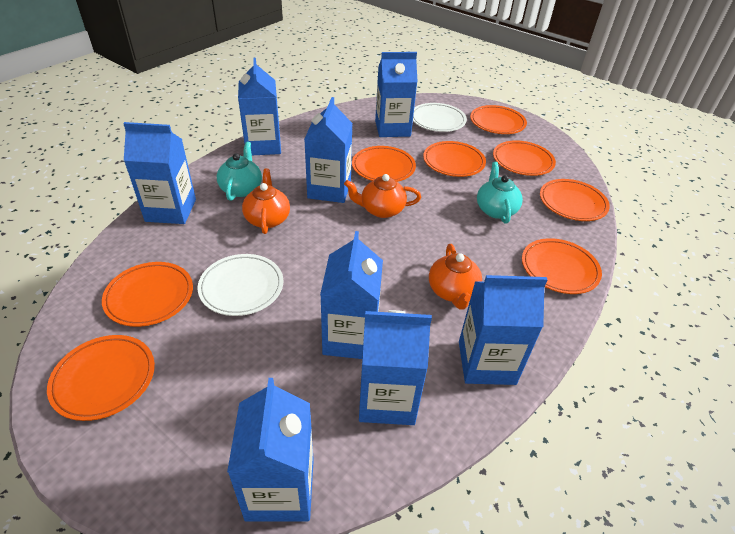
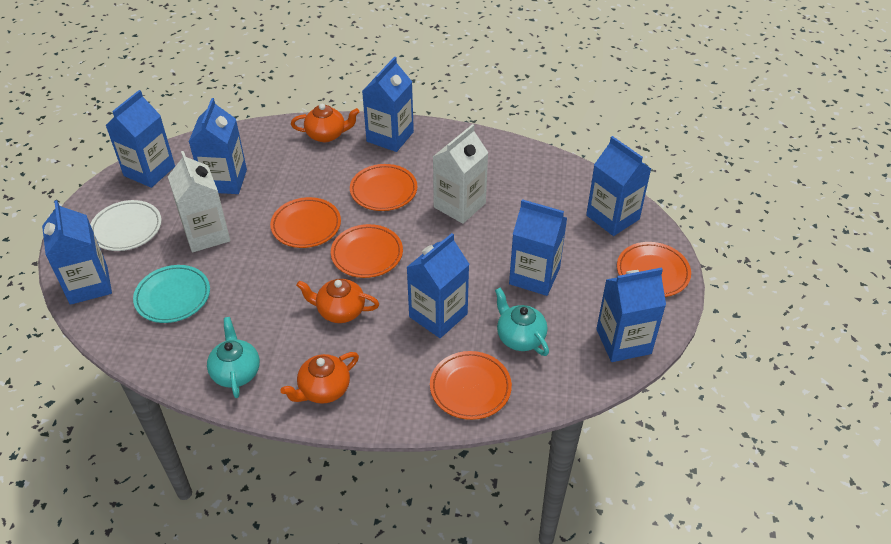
orange plate: [47,335,155,421] [102,262,193,327] [352,146,416,182] [423,141,486,177] [470,105,527,134] [493,140,556,176] [522,238,602,294] [540,179,610,221] = 8 -> [270,197,341,248] [331,224,403,278] [350,164,417,211] [430,351,512,420] [617,242,691,297] = 5
turquoise plate: none = 0 -> [133,265,210,323] = 1
white carton: none = 0 -> [168,151,230,252] [433,124,489,224] = 2
white plate: [198,254,283,316] [413,103,467,132] = 2 -> [90,200,162,251] = 1

